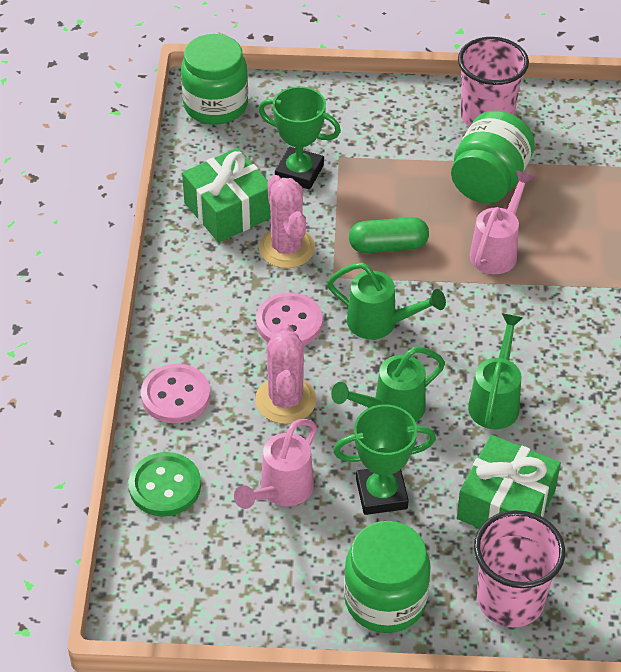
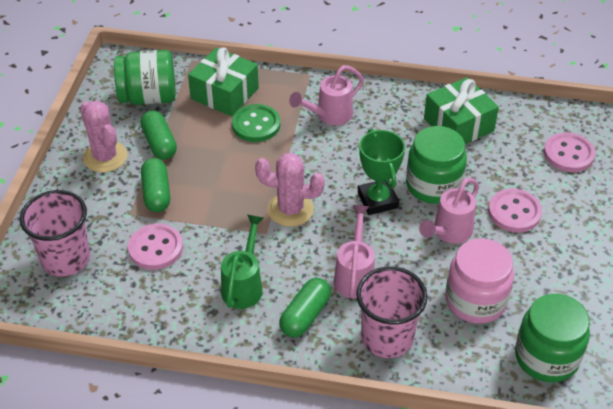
green capsule: [349,217,429,253] = 1 -> [140,111,177,160] [141,158,170,212] [279,278,331,337] = 3
green trophy: [258,86,341,190] [333,404,436,515] = 2 -> [358,129,405,215] = 1
green watering can: [327,262,446,340] [331,347,445,422] [468,313,523,429] = 3 -> [221,215,264,309] = 1
pink button: [141,364,210,423] [256,293,323,346] = 2 -> [128,224,183,270] [488,189,542,232] [544,133,595,172] = 3
pink jar: none = 0 -> [445,238,514,324] = 1
pink watering can: [234,419,317,509] [470,170,535,274] = 2 -> [289,65,364,125] [334,205,375,298] [419,177,479,244] = 3

